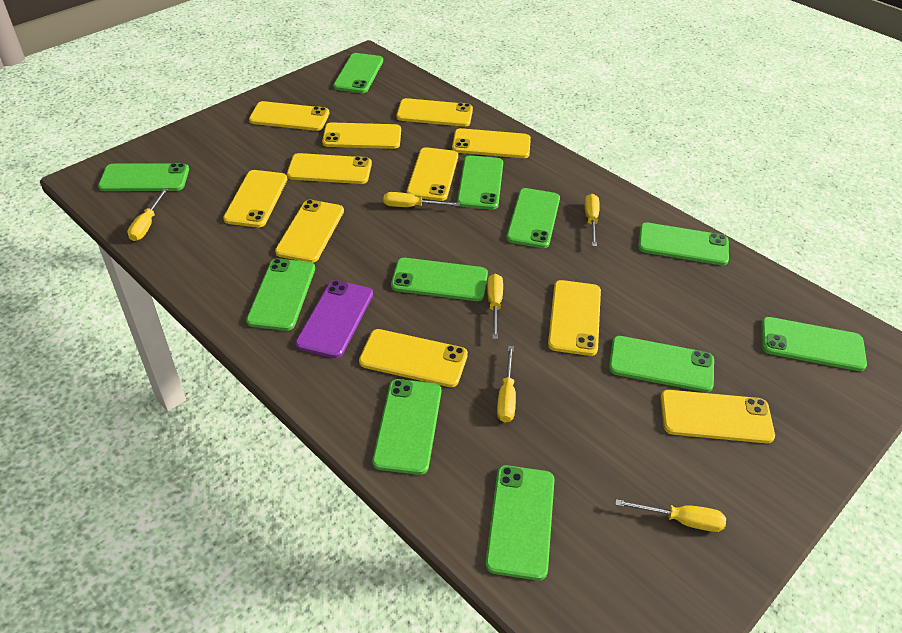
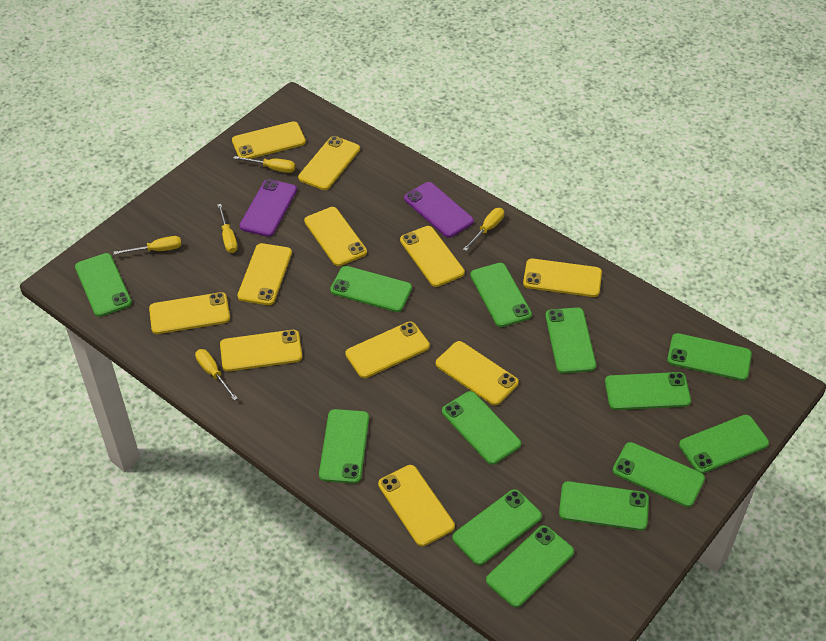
green phone: [98,163,189,191] [246,258,315,331] [333,53,383,93] [373,379,441,475] [391,258,488,301] [457,155,503,210] [485,465,555,580] [506,188,560,248] [609,336,714,392] [638,222,729,266] [761,317,867,371] = 11 -> [75,253,132,317] [319,409,369,484] [330,266,412,312] [442,391,521,465] [452,489,542,565] [470,263,532,327] [486,525,574,608] [545,307,596,373] [559,481,649,531] [605,372,691,410] [613,442,705,507] [667,333,752,381] [679,415,769,473] = 13
purple phone: [295,280,373,358] = 1 -> [239,179,297,237] [404,182,474,238] = 2
yellow screwdriver: [127,189,168,241] [383,192,460,207] [487,273,503,339] [497,346,516,423] [585,194,600,247] [615,499,726,532] = 6 -> [113,236,182,255] [195,349,238,401] [217,204,238,253] [233,156,296,173] [463,208,504,251] = 5

